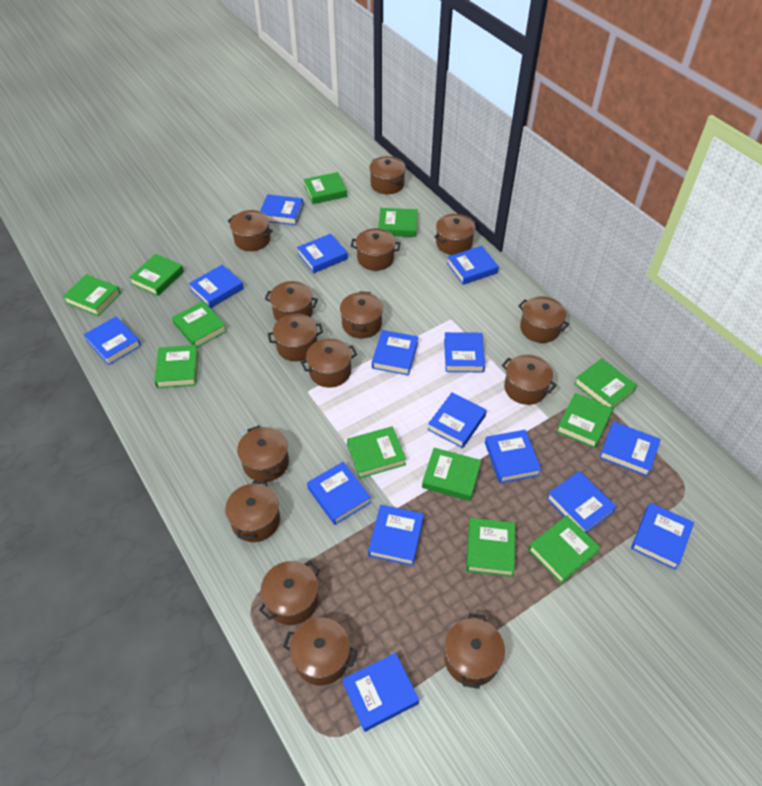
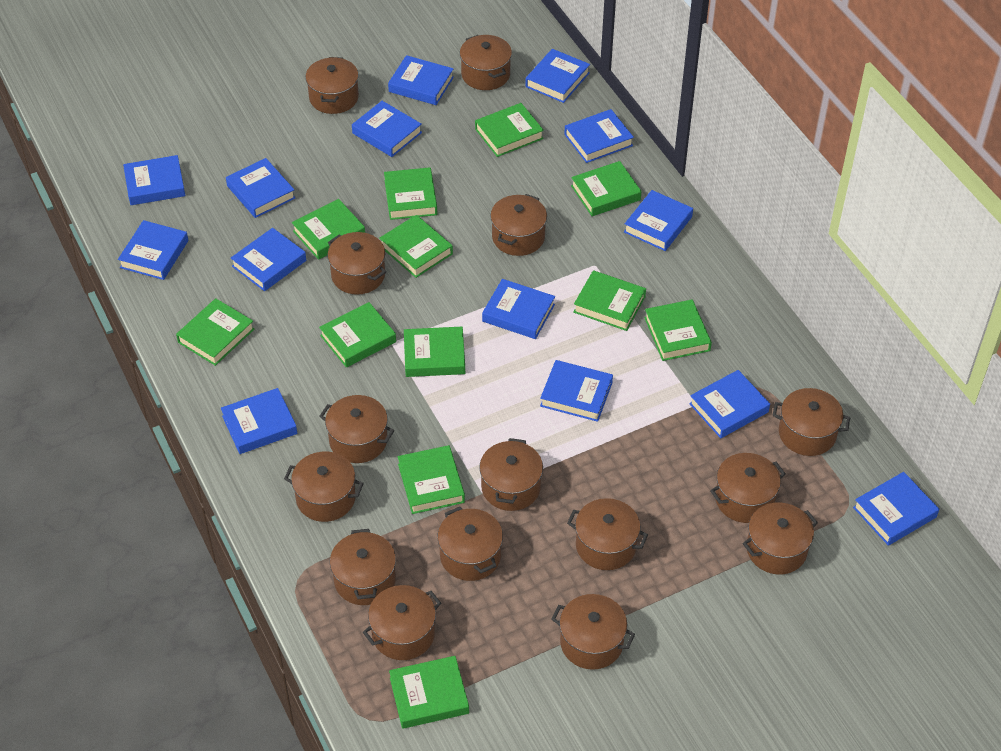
blue book: [84,316,141,365] [189,265,244,308] [260,194,303,225] [297,234,348,273] [307,462,371,525] [342,653,419,732] [368,505,424,566] [372,330,418,376] [428,393,487,448] [444,332,485,372] [447,246,499,285] [485,430,542,483] [546,471,616,533] [599,421,661,476] [631,503,694,570] = 15 -> [118,220,188,280] [123,155,185,205] [221,388,297,454] [226,158,295,218] [231,228,306,291] [352,101,422,157] [388,55,454,105] [482,279,555,339] [525,49,590,103] [540,360,613,422] [564,109,634,163] [624,190,693,251] [689,370,770,438] [853,472,939,546] = 14

